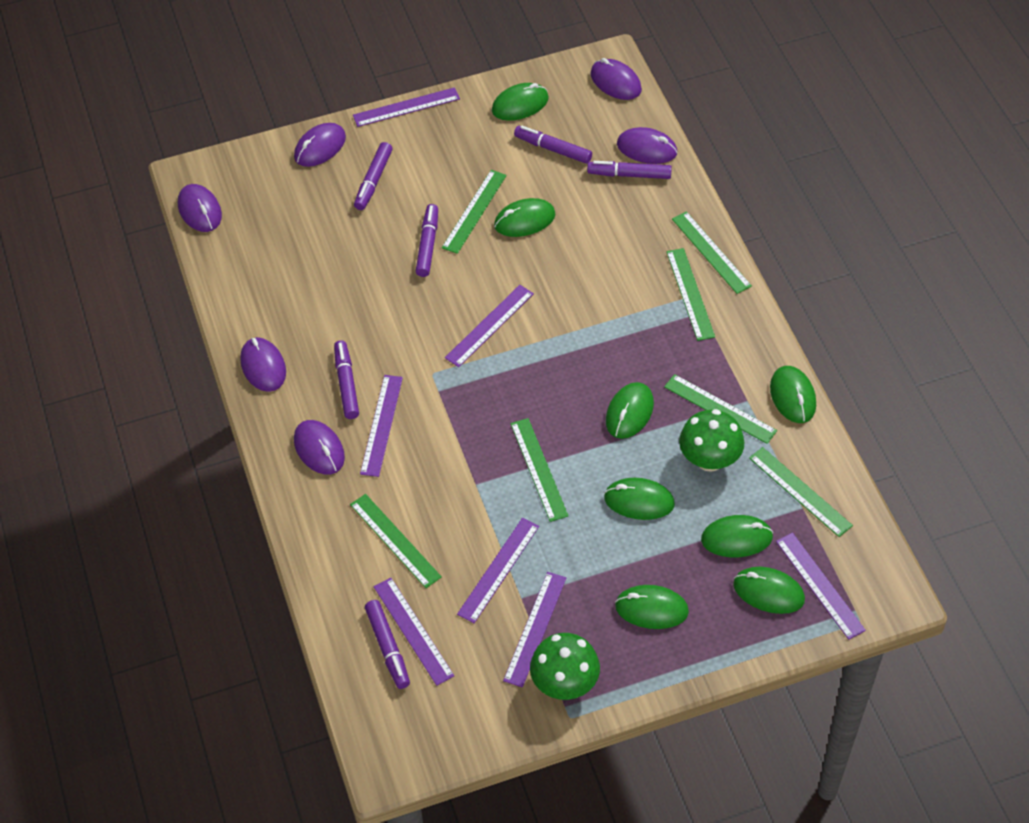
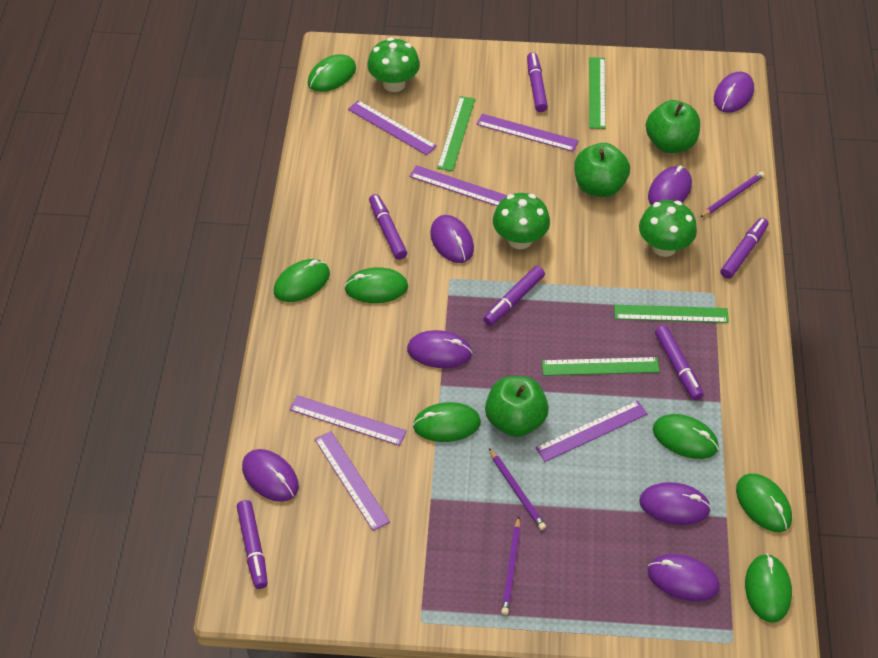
green apple: none = 0 -> [485,376,549,437] [574,143,630,197] [646,100,700,153] = 3
green mouse: [492,83,549,121] [494,198,556,237] [604,478,675,520] [606,382,654,439] [615,585,689,629] [701,515,773,558] [733,567,805,614] [770,366,816,423] = 8 -> [274,259,330,302] [308,54,356,92] [344,267,408,303] [413,402,481,442] [653,414,719,459] [736,474,792,532] [745,553,792,623] = 7
green mushroom: [530,633,600,700] [679,409,745,472] = 2 -> [367,37,420,92] [493,193,550,249] [639,200,697,257] = 3
green ruler: [350,494,442,588] [442,170,507,254] [510,418,569,522] [664,374,777,444] [666,248,715,341] [672,211,752,294] [749,447,853,537] = 7 -> [437,96,475,171] [542,357,660,376] [589,57,605,129] [614,305,729,323] = 4
purple mouse: [178,184,222,232] [240,337,286,392] [294,123,346,167] [294,420,345,474] [591,58,642,100] [617,127,677,164] = 6 -> [242,449,299,502] [407,330,473,368] [430,215,474,263] [639,482,711,525] [648,166,692,205] [648,554,720,602] [714,72,754,113] = 7
purple pencil: none = 0 -> [489,448,546,530] [501,516,521,615] [700,171,765,217] = 3
purple ruler: [353,87,460,127] [360,375,403,477] [374,578,454,686] [445,285,534,367] [457,518,539,623] [503,572,566,687] [776,533,866,640] = 7 -> [290,395,407,446] [315,431,390,531] [348,100,437,155] [409,165,508,206] [476,114,579,152] [535,400,647,462] = 6

